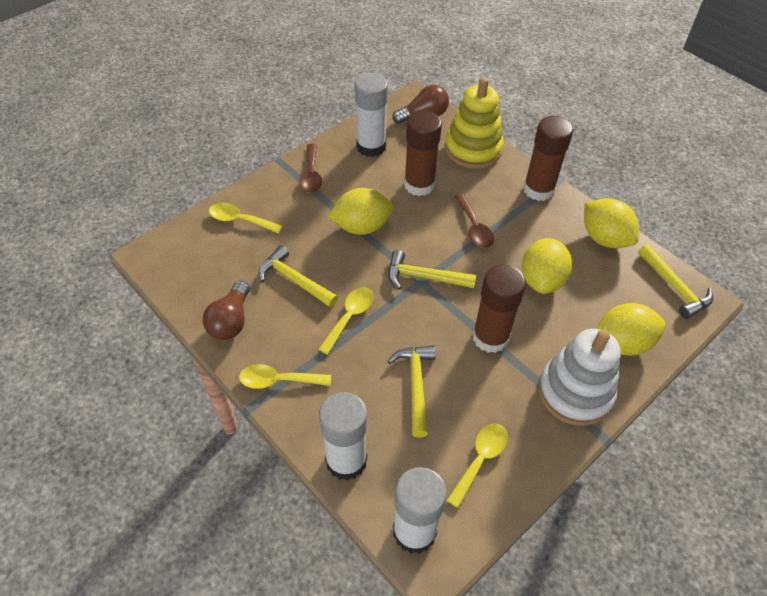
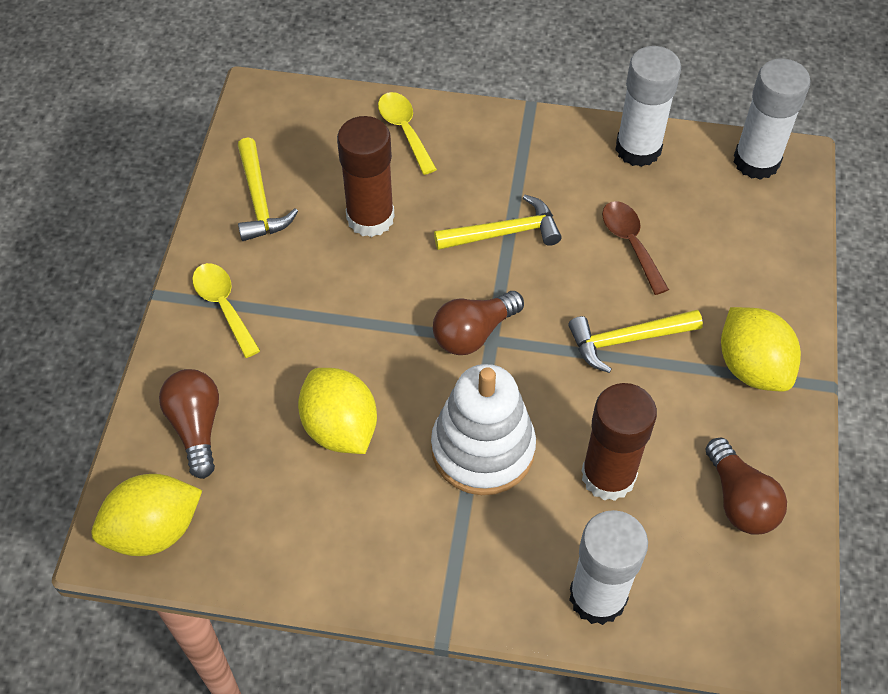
brown glue stick: [404,111,442,196] [473,264,526,353] [523,116,573,201] = 3 -> [337,116,395,237] [581,383,657,501] = 2
brown light bulb: [203,281,250,340] [392,85,449,124] = 2 -> [159,369,219,479] [433,291,524,355] [706,438,787,535] = 3
brown spoon: [299,144,322,193] [455,194,494,248] = 2 -> [602,201,669,295] = 1
yellow hammer: [259,245,338,307] [388,250,476,289] [388,345,436,438] [638,244,713,319] = 4 -> [238,138,298,241] [434,195,562,250] [568,310,703,373] = 3
yellow lemon: [328,188,394,235] [522,238,572,294] [584,198,639,248] [597,303,666,356] = 4 -> [91,474,202,556] [298,368,377,454] [721,307,801,392] = 3
yellow spoon: [209,203,283,234] [239,364,331,389] [318,287,374,355] [446,423,508,508] = 4 -> [192,263,260,358] [378,92,437,175] = 2
yellow stacking toy: [445,77,504,169] = 1 -> none = 0

